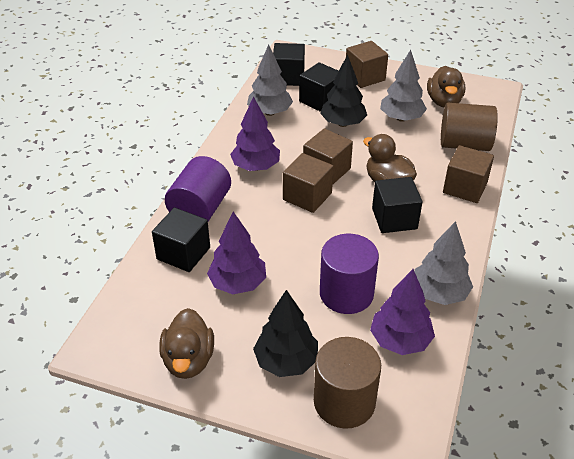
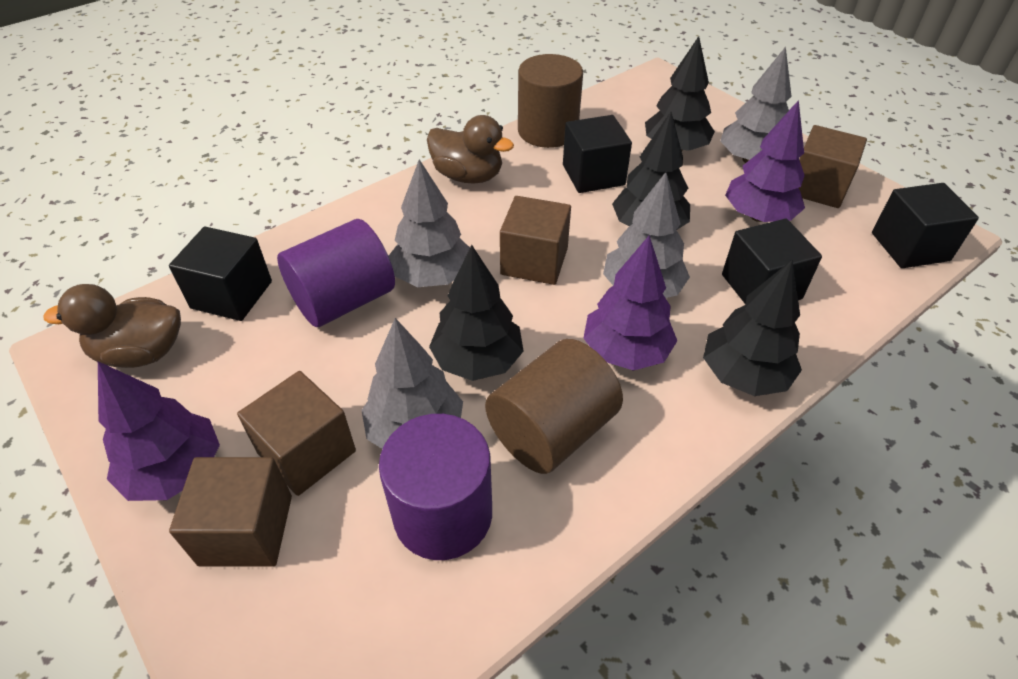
black tree: [253,290,318,377] [320,55,367,127] = 2 -> [429,245,524,381] [612,112,690,229] [645,36,715,151] [703,260,802,396] = 4
brown duck: [159,308,214,379] [363,134,417,182] [427,66,465,107] = 3 -> [44,284,181,368] [427,115,514,184] = 2
grey tree: [247,44,293,116] [380,50,427,122] [414,221,473,305] = 3 -> [361,318,463,449] [389,159,470,287] [603,172,690,298] [720,47,792,163] = 4

